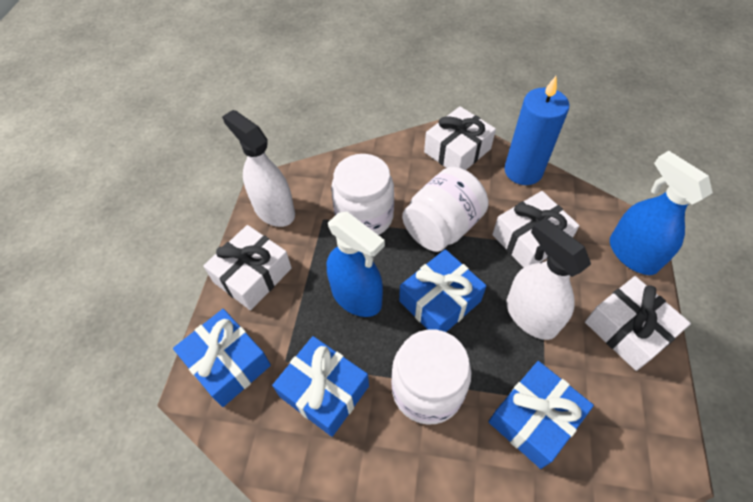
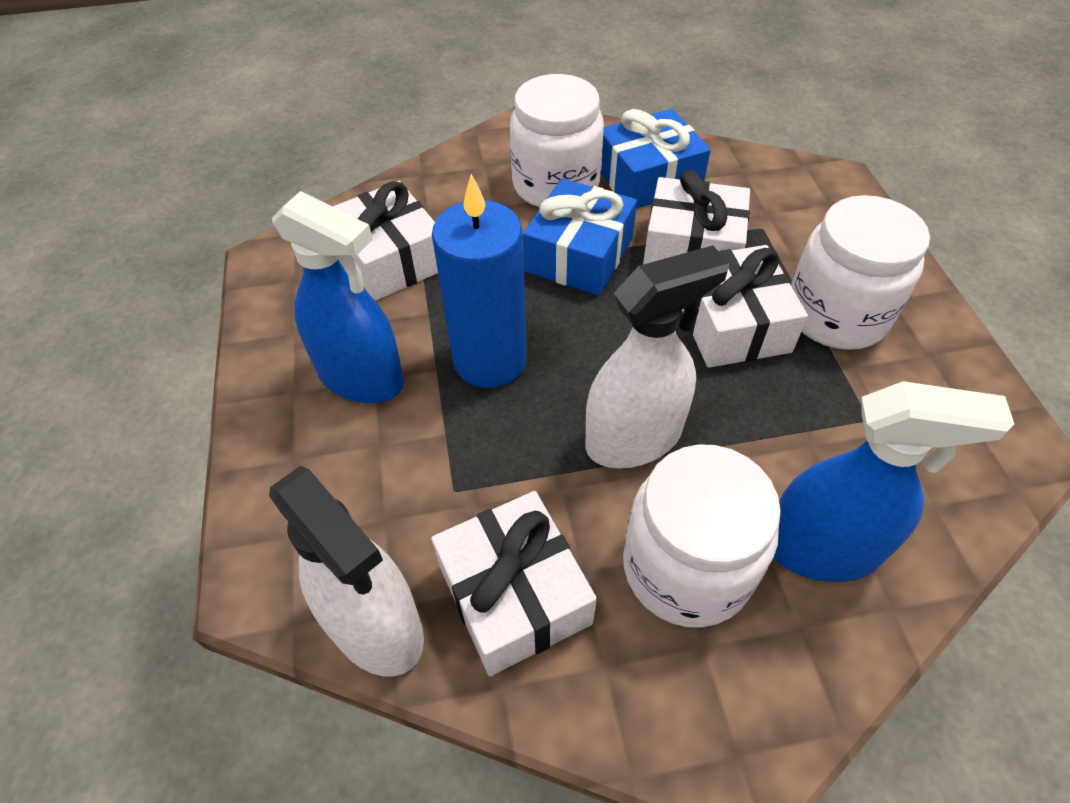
blue gift: [173,309,271,407] [272,336,369,437] [399,249,486,332] [488,361,594,469] = 4 -> [523,178,637,296] [601,109,711,209] = 2

